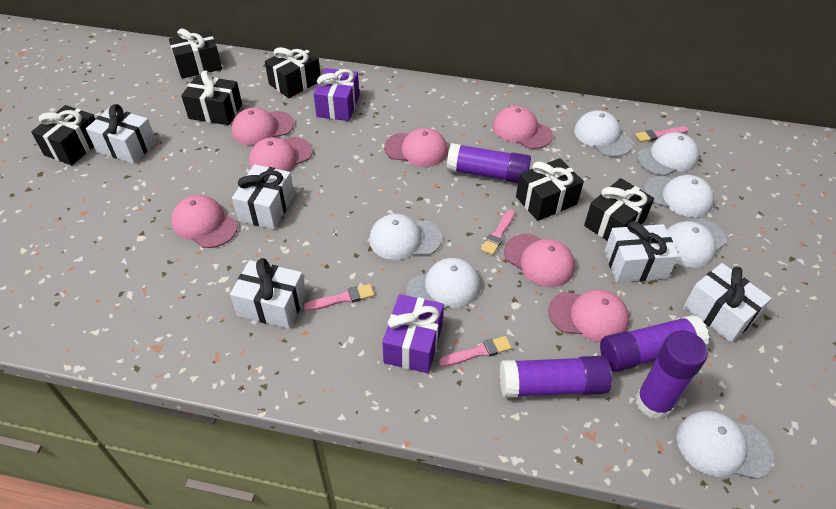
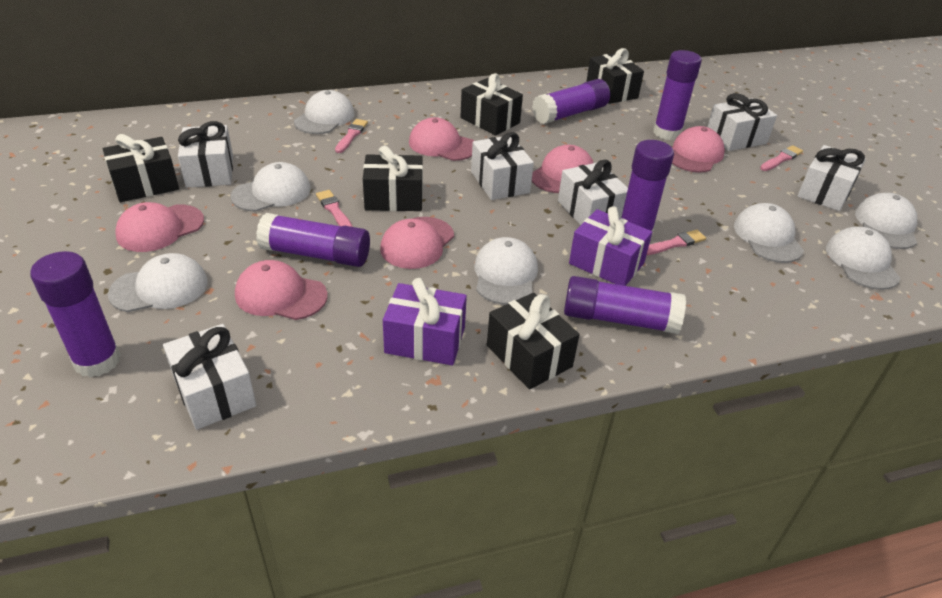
black gift: [31,105,96,165] [169,28,222,79] [181,71,242,125] [265,45,321,98] [516,158,584,221] [584,178,654,241] = 6 -> [103,134,179,202] [363,146,423,211] [460,73,523,136] [487,293,580,389] [586,48,644,104] = 5
pink cap: [171,195,238,248] [231,108,294,145] [249,137,313,172] [384,128,448,167] [493,106,553,149] [504,234,575,287] [548,290,629,342] = 7 -> [115,202,204,252] [235,260,328,320] [380,217,454,269] [409,117,474,161] [532,145,593,193] [672,126,725,173] = 6
purple glue stick: [446,143,531,183] [500,356,612,398] [600,315,709,372] [636,330,708,419] = 4 -> [30,251,121,377] [256,213,370,267] [532,79,610,124] [564,276,686,334] [621,140,674,238] [653,50,702,140] = 6
white gift: [86,104,156,164] [230,258,306,329] [232,164,294,229] [604,221,679,283] [684,263,772,343] = 5 -> [163,324,256,430] [178,121,233,188] [471,132,534,200] [558,160,628,225] [707,93,777,151] [797,145,866,211] = 6

